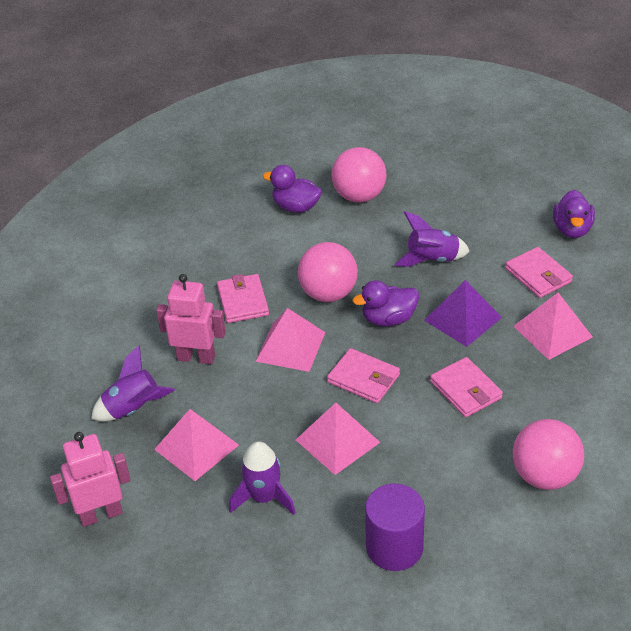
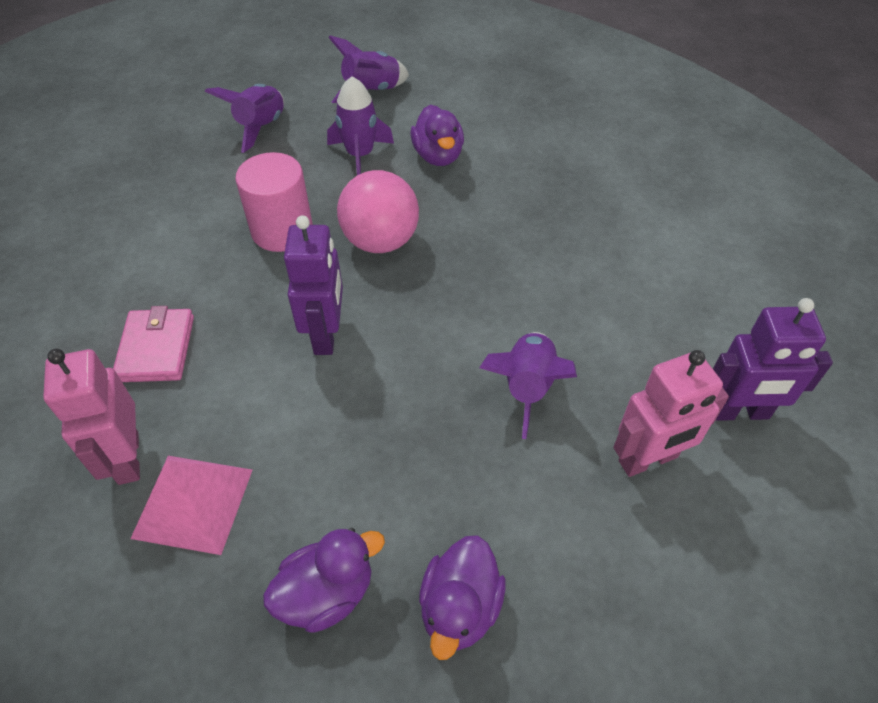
pink ball: [298,242,358,302] [331,147,387,202] [513,419,584,490] = 3 -> [337,170,419,253] = 1
pink cylinder: none = 0 -> [235,152,313,252] = 1
pink pyramid: [154,409,239,481] [255,308,325,372] [296,403,380,475] [513,293,593,360] = 4 -> [130,456,252,555] = 1
pink wallet: [217,274,269,323] [327,348,400,403] [430,357,503,417] [505,247,573,298] = 4 -> [113,306,194,382] = 1
purple cylinder: [365,484,425,571] = 1 -> none = 0
purple pyramid: [424,280,502,347] = 1 -> none = 0
purple robot: none = 0 -> [284,215,343,355] [713,298,833,421] = 2
purple rocket: [91,345,175,421] [229,441,296,515] [394,211,470,267] = 3 -> [205,84,284,153] [327,76,394,175] [328,36,409,103] [479,332,577,439] = 4

